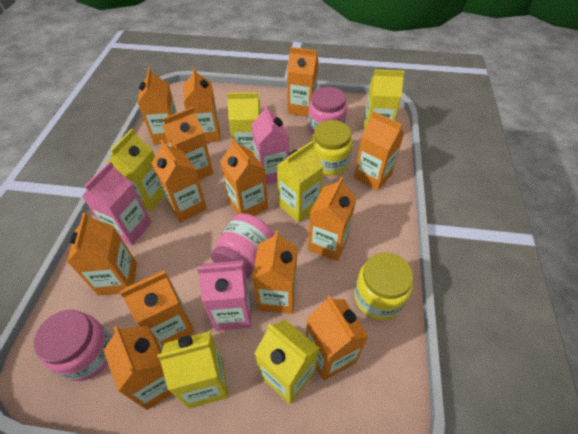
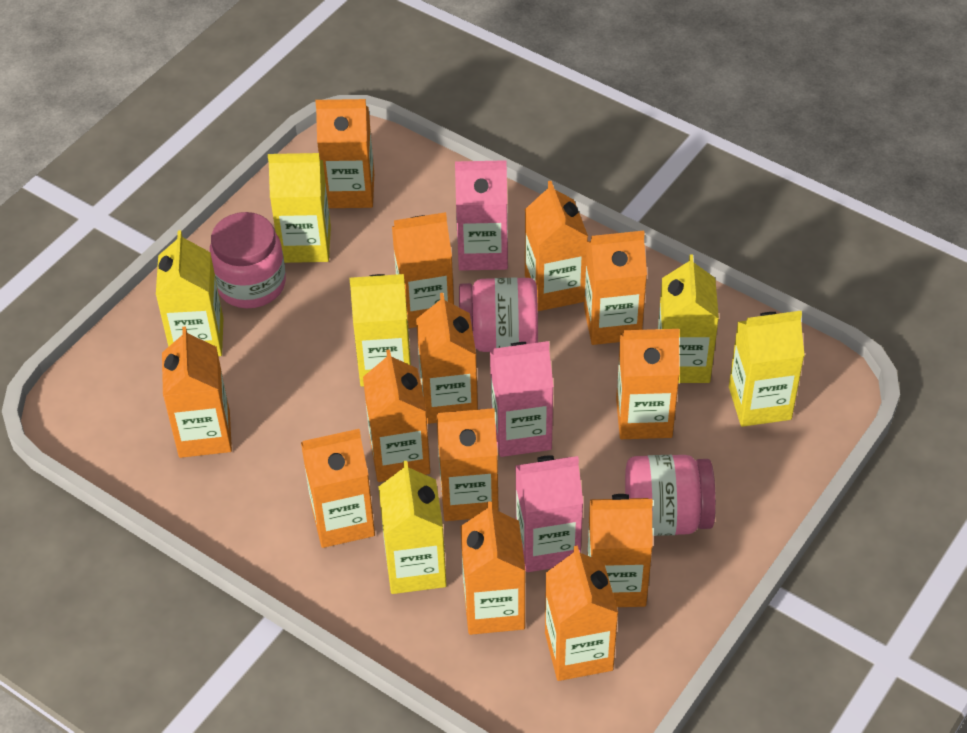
yellow jar: [311,120,353,176] [354,252,413,320] = 2 -> none = 0

